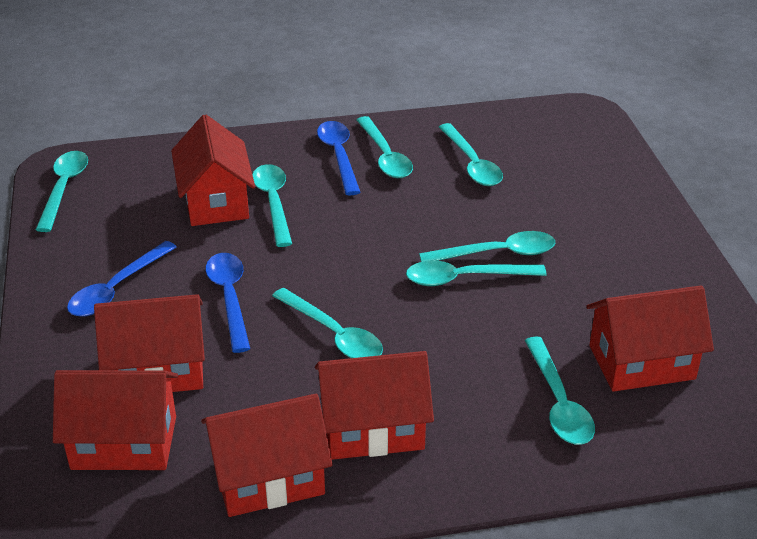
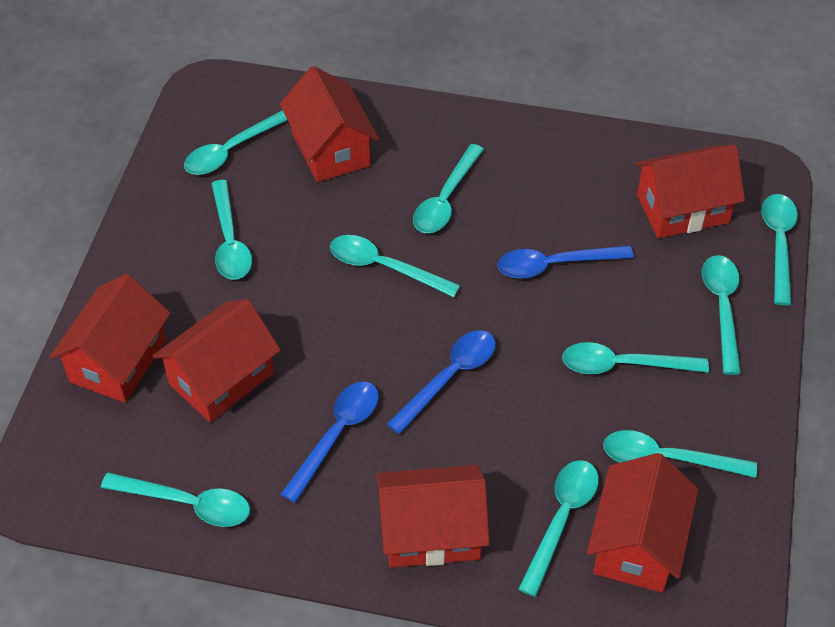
turquoise spoon: [36,151,88,232] [252,164,292,247] [272,288,383,358] [357,116,413,178] [406,261,547,286] [419,231,555,262] [439,123,503,186] [524,337,595,445] = 8 -> [101,472,250,527] [184,110,287,175] [211,180,252,280] [330,235,461,297] [413,144,484,233] [518,460,599,597] [562,342,709,374] [603,430,757,478] [702,255,741,375] [761,194,798,306] = 10

